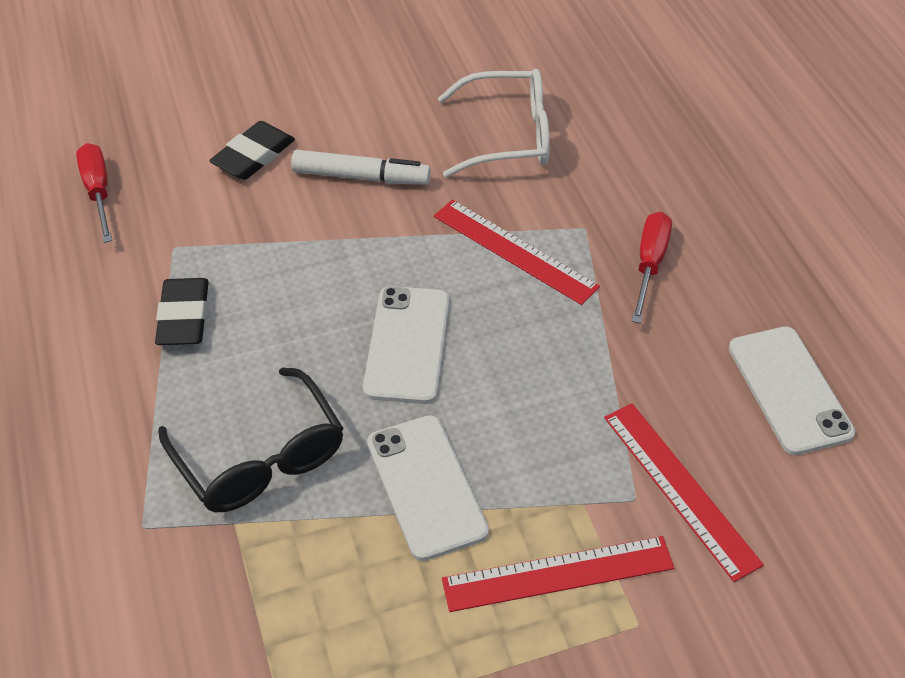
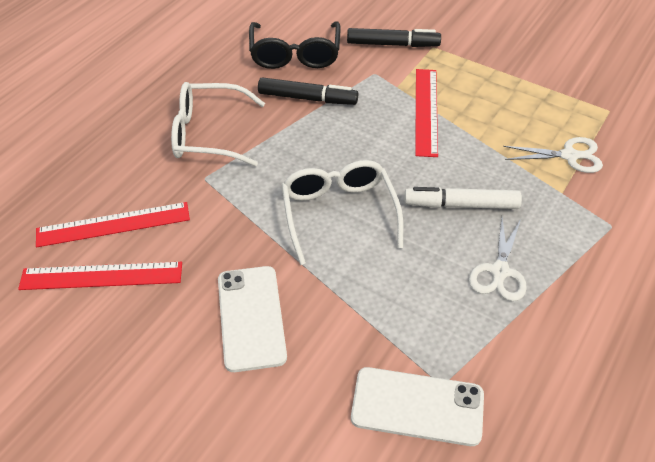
black eraser: [155,278,209,345] [209,121,295,180] = 2 -> none = 0
black marker: none = 0 -> [258,77,358,105] [347,28,441,47] = 2
red screwdriver: [76,143,112,243] [631,212,672,323] = 2 -> none = 0
white glasses: [438,69,550,178] = 1 -> [171,82,265,166] [281,160,404,265] = 2
white phone: [363,286,449,404] [367,415,489,561] [729,327,855,455] = 3 -> [218,266,287,372] [351,367,484,446] = 2
white scissors: none = 0 -> [469,218,527,301] [503,137,603,173] = 2

